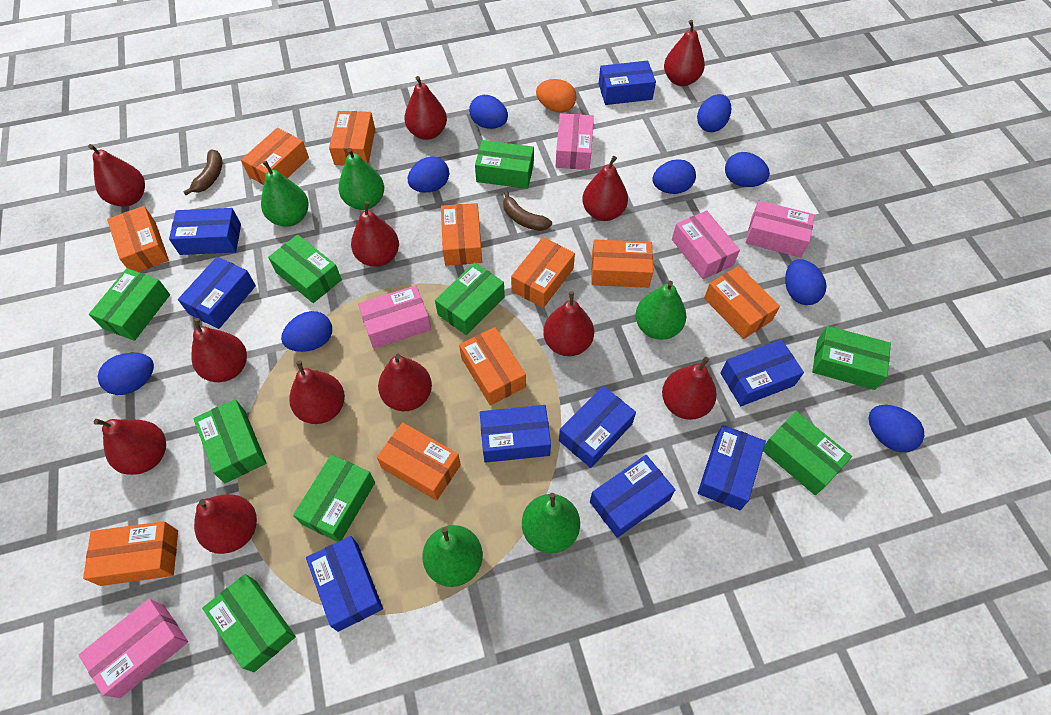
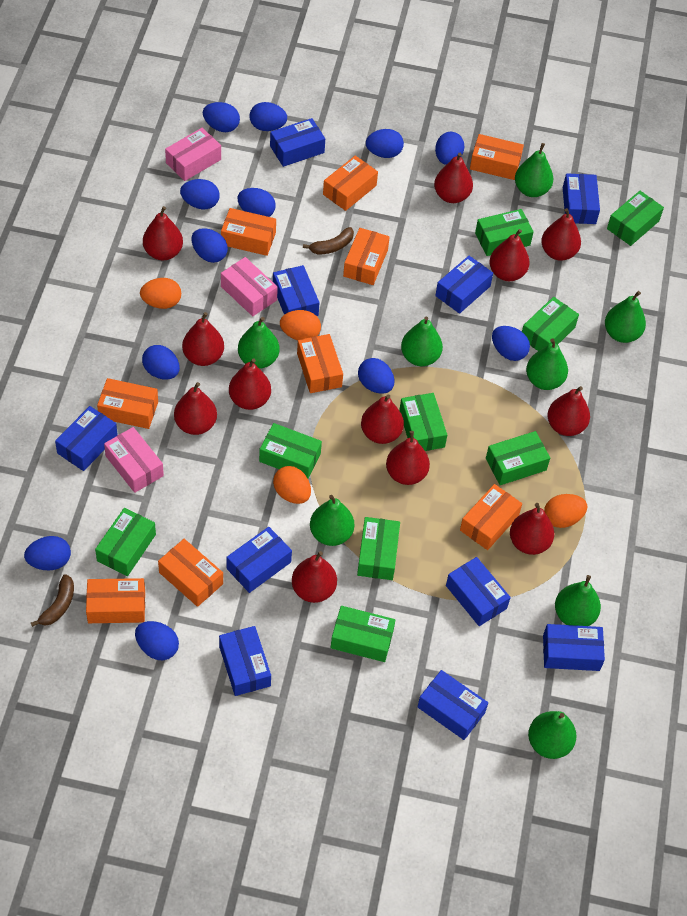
blue box: [169,208,241,255] [178,257,256,329] [306,536,383,632] [480,405,551,463] [559,386,636,468] [590,455,675,538] [599,60,656,105] [698,425,766,510] [720,339,804,406] = 9 -> [55,406,118,471] [219,626,271,696] [226,527,292,593] [270,118,325,167] [273,265,319,316] [418,670,488,740] [435,256,493,314] [446,557,511,626] [543,624,605,671] [563,174,600,224] = 10
blue egg: [98,353,154,395] [281,311,332,352] [408,156,449,192] [469,95,508,129] [652,159,696,194] [697,94,731,132] [725,152,770,187] [785,259,827,305] [869,405,924,452] = 9 -> [24,536,71,570] [135,621,179,660] [142,345,180,379] [180,179,220,209] [191,228,228,263] [203,102,240,132] [237,188,276,217] [249,102,287,131] [358,358,394,394] [366,129,404,158] [435,132,464,165] [492,326,530,361] = 12
green pear: [261,161,309,227] [339,148,384,210] [422,525,483,587] [522,493,580,553] [635,281,687,340] = 5 -> [238,317,280,369] [310,495,354,546] [401,316,443,366] [515,143,553,197] [526,338,568,390] [528,711,577,759] [555,575,601,626] [605,291,646,343] = 8
orange box: [83,521,178,586] [107,206,169,272] [241,128,309,185] [329,111,375,165] [377,422,461,501] [441,203,482,266] [459,327,526,405] [511,237,575,308] [591,240,653,288] [704,266,780,339] = 10 -> [86,578,145,623] [97,378,158,429] [158,539,223,607] [221,208,276,256] [297,334,343,393] [323,156,378,211] [343,228,390,285] [460,484,522,550] [470,134,524,180] = 9
orange egg: [536,79,577,113] = 1 -> [140,278,181,309] [273,466,311,504] [280,310,321,341] [544,494,587,528] = 4
pink box: [79,599,188,698] [358,285,431,349] [556,113,594,170] [672,211,740,279] [745,201,815,258] = 5 -> [104,427,164,493] [165,128,221,181] [221,257,278,316] = 3

